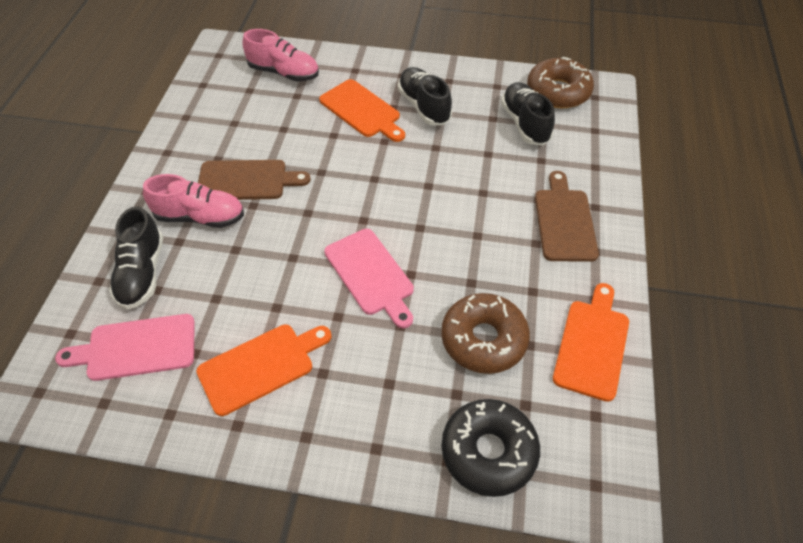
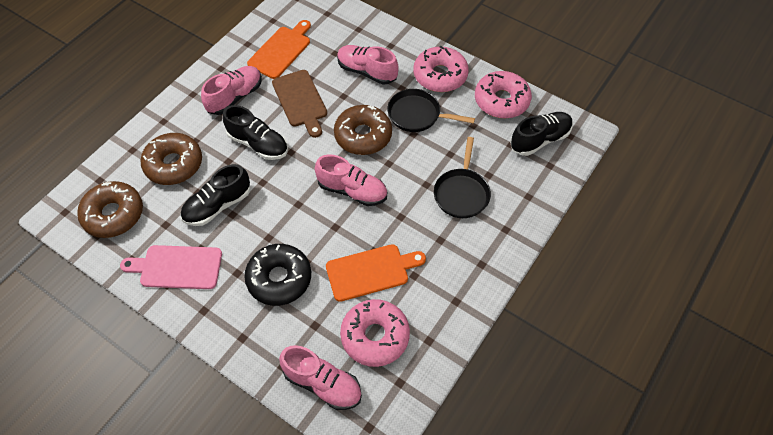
black pan: none = 0 -> [387,89,475,132] [434,137,491,218] = 2
brown cutting board: [198,160,311,200] [535,171,599,262] = 2 -> [272,70,327,138] = 1
brown donut: [441,293,530,374] [527,57,594,108] = 2 -> [77,181,143,238] [141,133,202,185] [334,105,392,155] = 3
orange cutting board: [196,325,332,416] [319,79,405,142] [553,283,629,402] = 3 -> [247,20,311,79] [326,244,426,302] = 2
pink cutting board: [55,314,195,381] [324,229,414,328] = 2 -> [120,245,222,289] = 1
pink donut: none = 0 -> [340,299,410,367] [413,46,469,92] [475,71,532,118] = 3
pink shoe: [143,174,244,228] [242,29,319,82] = 2 -> [201,66,262,115] [279,345,362,410] [315,155,387,206] [337,45,399,85] = 4

